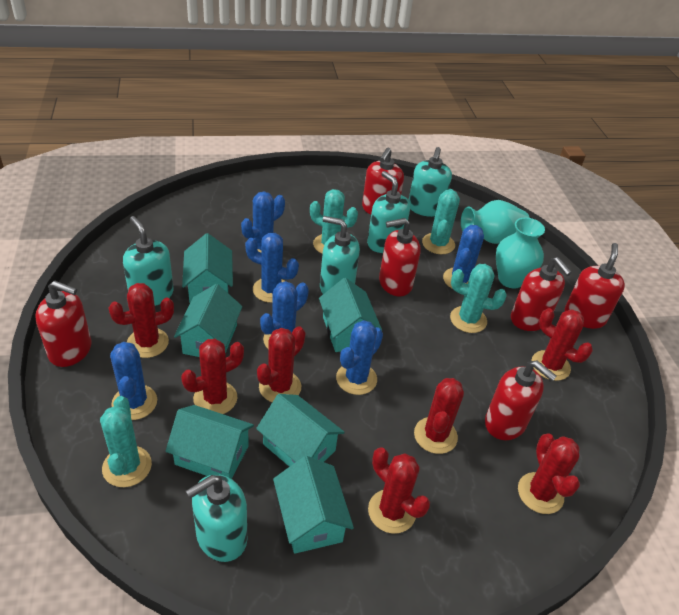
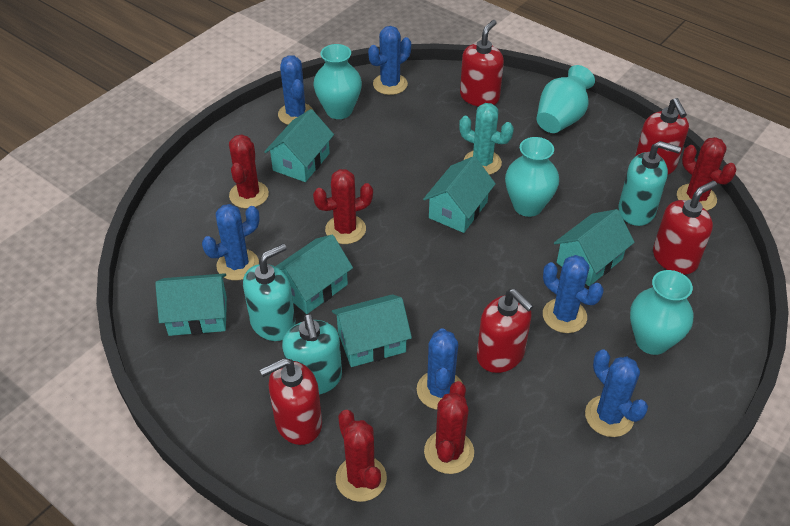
red cactus: [109,283,174,358] [181,339,244,414] [257,326,305,402] [368,448,430,534] [414,378,464,454] [518,433,580,514] [531,308,593,381] = 7 -> [229,134,269,208] [313,169,373,244] [336,410,387,502] [424,381,474,474] [677,137,736,211] = 5
red soap dispenser: [35,281,92,367] [362,148,404,215] [379,218,421,296] [485,361,557,440] [511,257,572,331] [565,243,625,329] = 6 -> [260,358,322,445] [460,20,504,106] [477,289,534,373] [635,98,689,174] [653,181,717,274] = 5
turquoise cactus: [100,396,152,487] [310,189,358,254] [422,189,460,254] [450,264,507,333] = 4 -> [459,103,514,175] = 1
turquoise soap dispenser: [123,216,174,306] [186,474,247,562] [320,216,360,294] [367,171,410,253] [408,147,452,217] = 5 -> [243,244,296,341] [282,314,342,395] [619,141,681,226] = 3
turquoise vase: [461,200,530,244] [496,218,545,289] = 2 -> [314,44,362,119] [505,137,559,217] [537,65,595,133] [630,270,693,355] = 4

